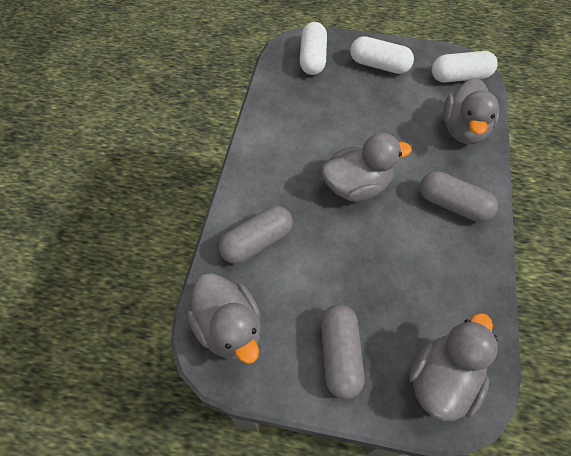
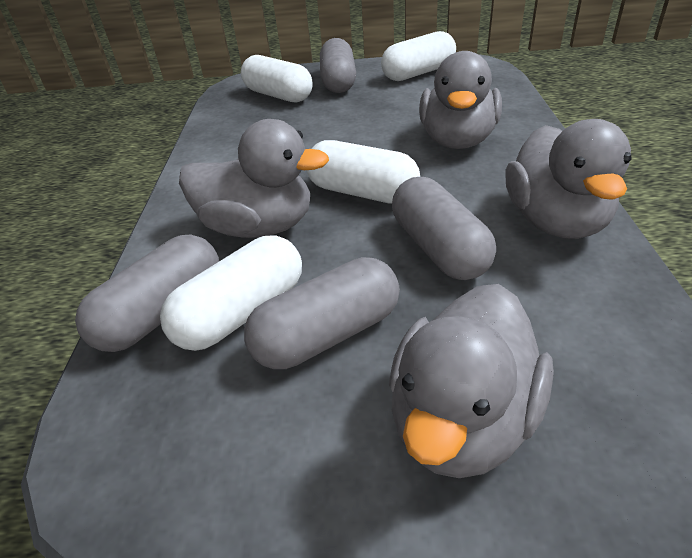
grey capsule: [219,206,293,264] [321,304,365,399] [420,171,498,222] = 3 -> [75,234,219,352] [244,257,400,369] [320,38,356,93] [392,177,496,280] = 4
white capsule: [300,22,327,75] [350,36,414,74] [432,51,498,83] = 3 -> [160,235,302,351] [241,55,313,102] [306,140,420,204] [381,31,456,81] = 4

